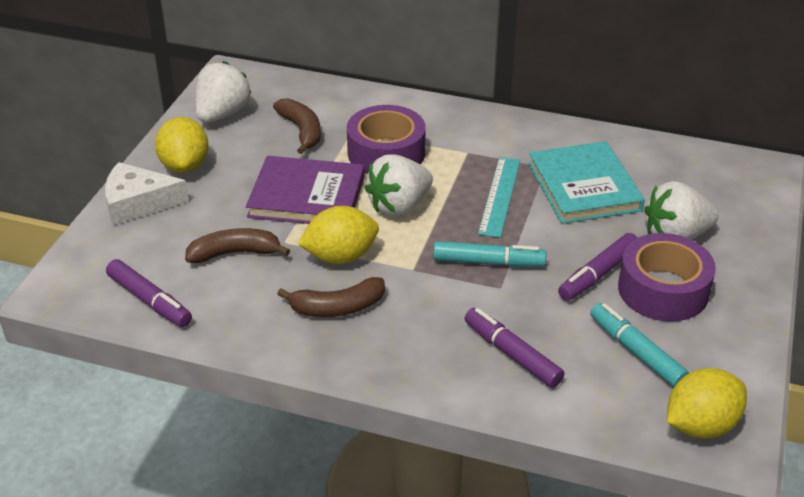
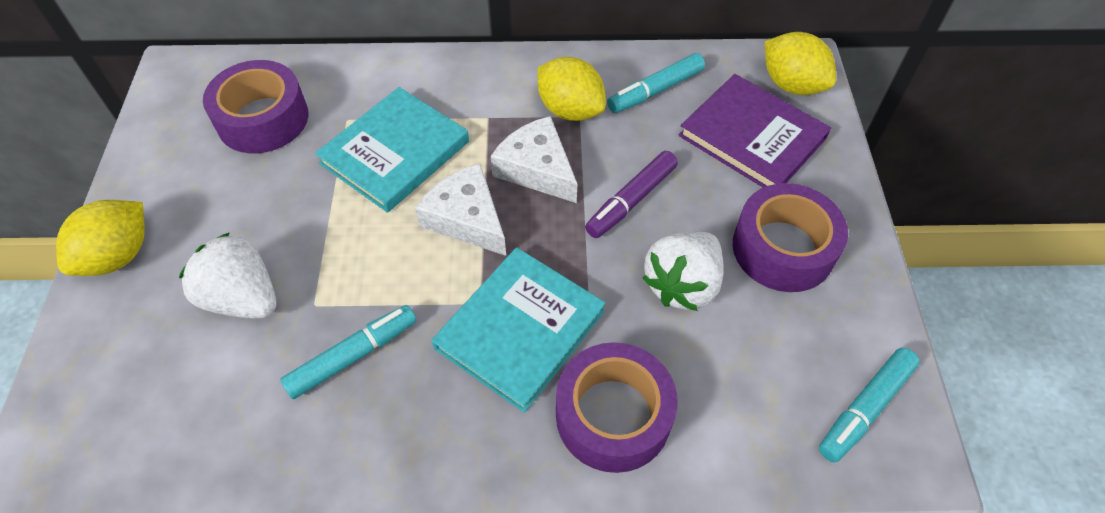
brown banana: [185,228,290,263] [273,98,321,154] [277,277,385,317] = 3 -> none = 0
purple marker: [106,259,192,327] [465,308,564,388] [558,233,637,301] = 3 -> [585,151,678,238] = 1
purple tape: [347,105,426,174] [618,233,716,322] = 2 -> [203,60,308,153] [556,342,677,473] [733,183,848,292] = 3
turquoise book: [528,141,645,224] = 1 -> [315,87,469,213] [432,247,606,413] = 2
turquoise marker: [433,241,546,267] [590,303,689,387] = 2 -> [280,305,417,399] [607,53,705,113] [819,348,920,463] = 3
turquoise ruler: [478,157,520,238] = 1 -> none = 0
white cheese: [105,162,189,225] = 1 -> [415,164,506,256] [491,116,577,203] = 2
white strawberry: [195,61,251,123] [365,154,433,217] [644,181,719,240] = 3 -> [179,233,276,319] [642,231,724,311] = 2

